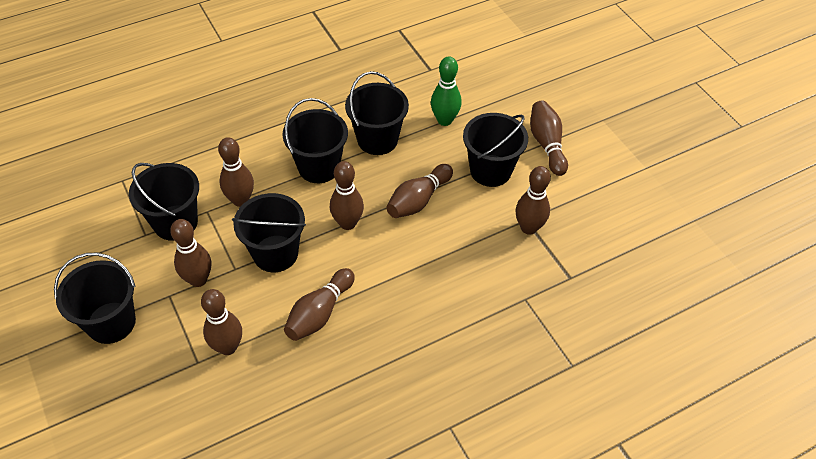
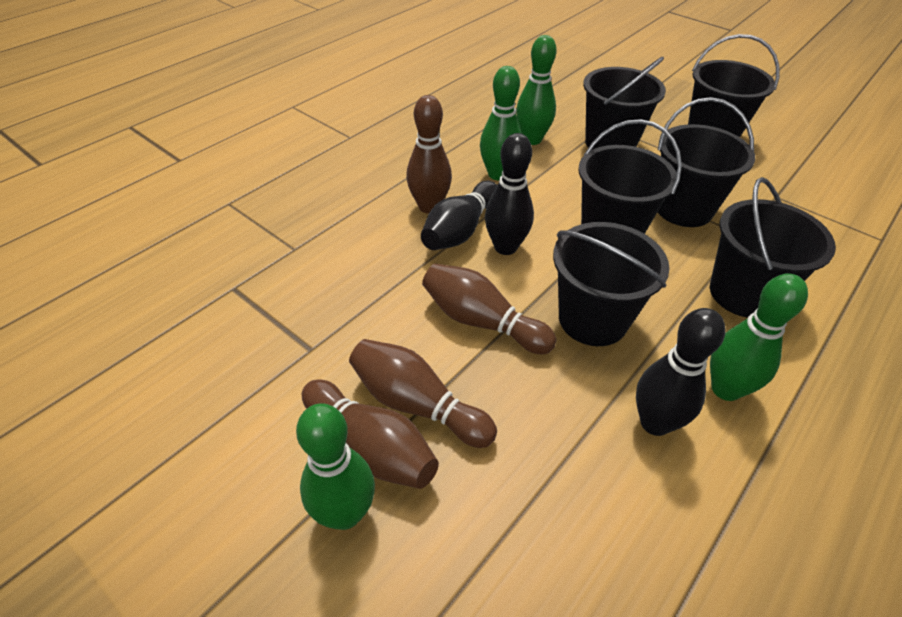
black bowling pin: none = 0 -> [421,181,497,250] [485,133,534,255] [636,308,725,436] = 3
brown bowling pin: [170,219,211,287] [201,289,242,355] [218,137,254,207] [284,268,355,341] [330,161,364,230] [386,164,453,218] [516,166,551,235] [530,101,568,176] = 8 -> [302,379,439,489] [349,339,497,448] [406,95,452,214] [422,263,556,354] = 4
green bowling pin: [431,56,462,126] = 1 -> [296,403,375,530] [480,66,521,181] [516,35,557,145] [710,273,808,401] = 4

